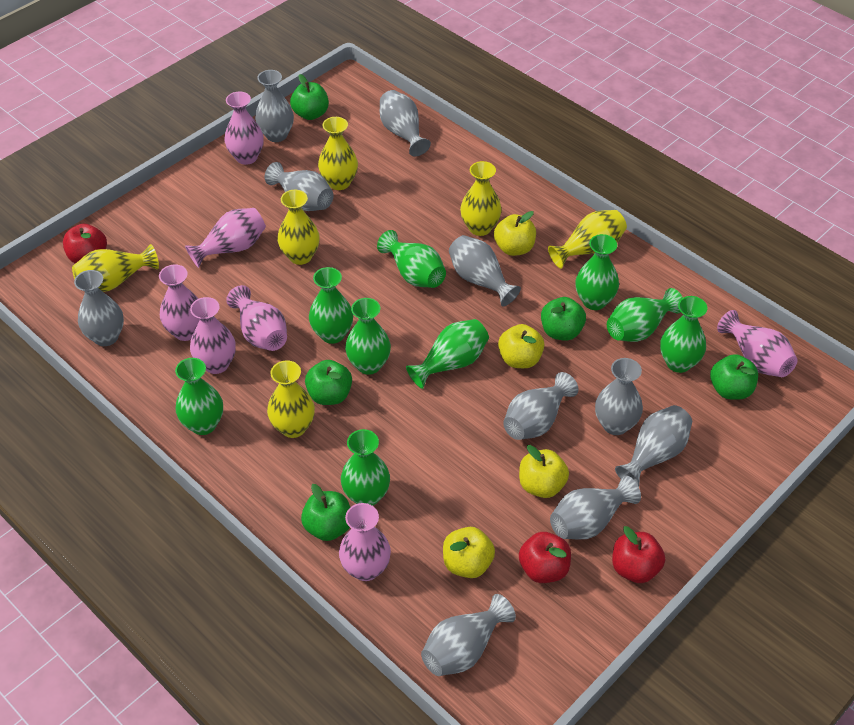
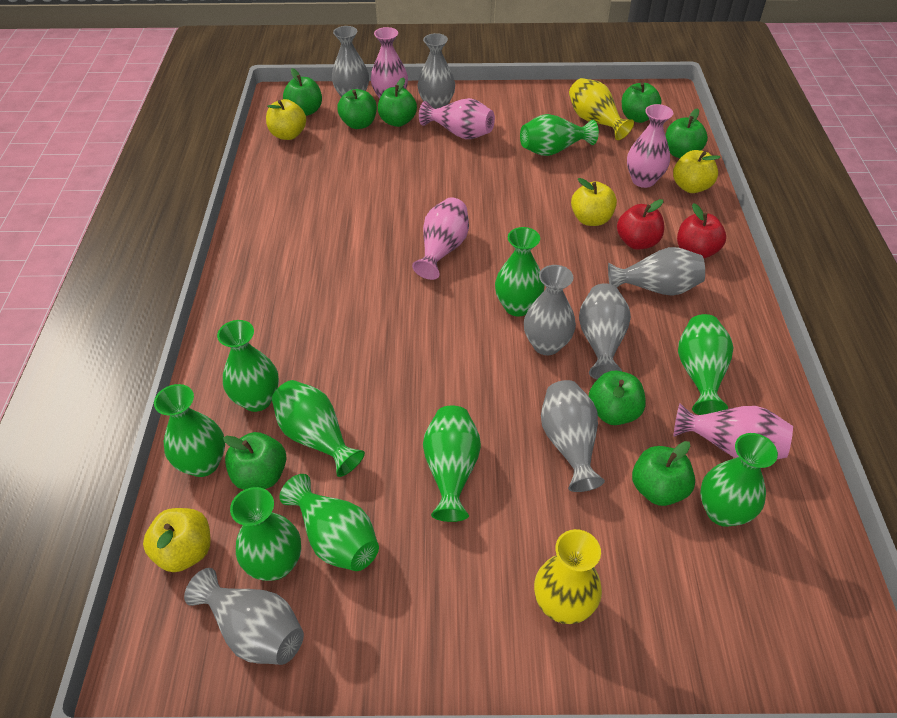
green apple: [290,74,329,120] [301,484,350,541] [305,360,352,405] [541,297,586,341] [710,354,758,400] = 5 -> [223,432,286,490] [283,68,322,116] [337,89,377,129] [378,77,417,127] [589,371,646,425] [622,82,661,123] [632,441,695,506] [665,108,708,158] = 8
green vase: [175,358,223,435] [309,267,353,344] [341,429,390,506] [345,298,391,375] [377,230,446,288] [406,319,489,389] [575,234,619,310] [607,288,683,342] [660,296,708,373] = 9 -> [154,384,225,477] [217,320,279,412] [230,487,301,581] [272,380,365,477] [279,474,379,571] [423,406,481,522] [495,227,545,316] [520,114,599,156] [678,314,733,415] [700,433,778,527] = 10
grey vase: [74,270,124,346] [255,70,294,142] [265,162,333,211] [380,90,431,157] [421,594,516,676] [449,235,521,306] [503,372,578,440] [550,476,641,540] [595,358,643,435] [615,405,692,486] = 10 -> [184,568,304,665] [332,26,369,97] [418,33,455,109] [524,265,576,355] [541,380,605,492] [579,283,631,379] [608,247,705,296] = 7
pink vase: [159,265,200,341] [185,208,266,268] [190,297,236,374] [224,92,264,165] [226,285,287,351] [339,503,391,581] [717,310,798,377] = 7 -> [371,27,408,99] [412,197,469,280] [419,98,495,139] [627,104,673,188] [673,403,793,459] = 5
red apple: [63,224,107,264] [519,532,571,583] [612,526,665,583] = 3 -> [617,199,664,250] [677,203,726,258] = 2
yellow vase: [72,244,159,292] [267,361,315,438] [277,190,320,265] [318,117,358,190] [460,161,502,236] [548,210,627,269] = 6 -> [534,529,602,624] [569,78,634,140] = 2

